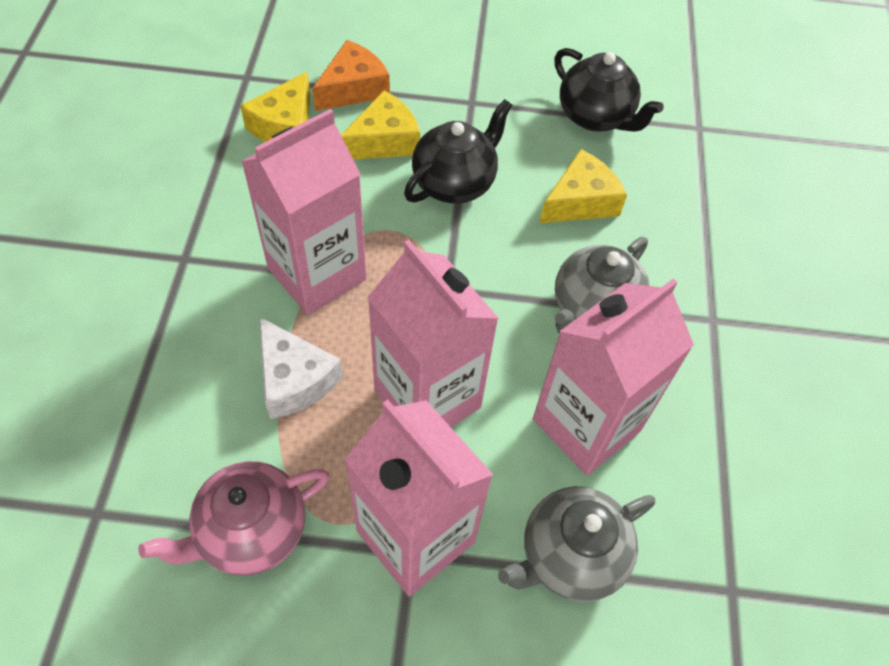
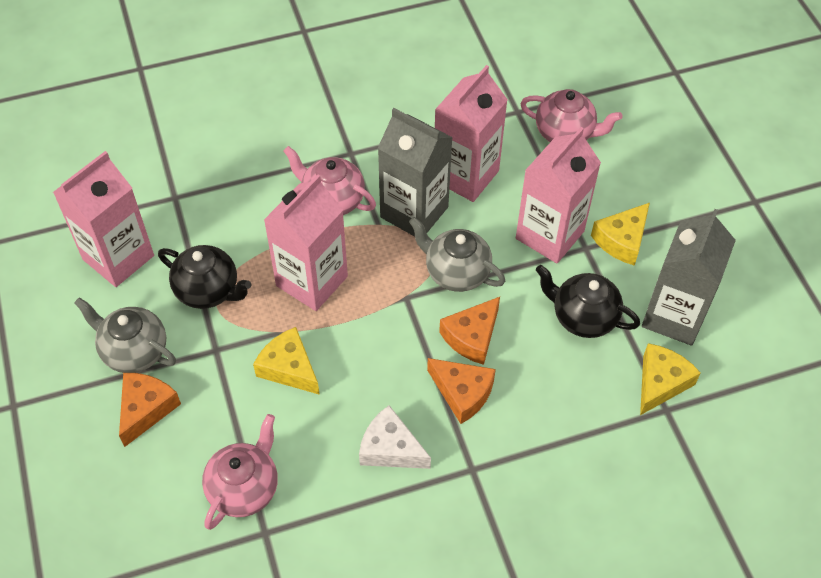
grey carton: none = 0 -> [378,108,453,237] [642,209,736,346] = 2
orange cheese: [312,40,390,111] = 1 -> [119,373,181,447] [427,358,496,424] [439,297,500,365] = 3
pink teapot: [138,461,329,576] = 1 -> [202,414,278,530] [283,146,376,215] [520,89,622,142] = 3

